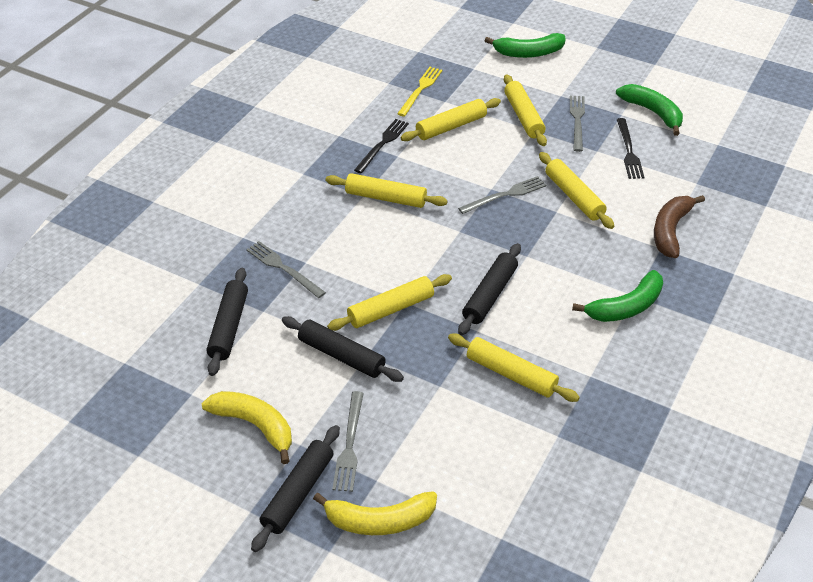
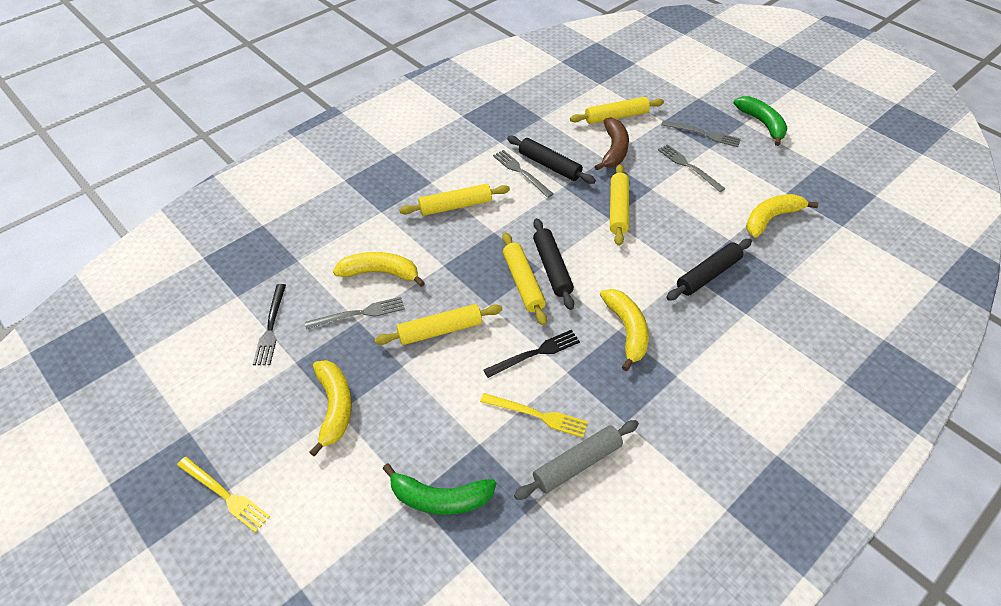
black rolling pin: [207,268,248,376] [251,425,340,552] [282,316,404,382] [458,243,521,335] = 4 -> [507,136,596,184] [533,218,574,310] [666,239,752,301] = 3
green banana: [485,33,565,58] [572,270,663,322] [616,84,683,136] = 3 -> [382,463,496,515] [733,96,788,146] = 2
grey rolling pin: none = 0 -> [514,420,639,500] = 1
yellow banana: [202,391,292,464] [313,491,437,535] = 2 -> [309,360,352,456] [333,252,425,287] [600,289,649,371] [746,194,818,237] = 4
yellow fork: [397,67,443,117] = 1 -> [177,457,270,533] [480,393,588,438] = 2
yellow rolling pin: [325,173,448,208] [327,274,452,331] [401,98,501,141] [448,333,580,402] [504,75,547,146] [539,152,614,229] = 6 -> [374,304,503,345] [399,184,510,216] [502,232,547,326] [570,97,664,124] [610,164,629,246] = 5

